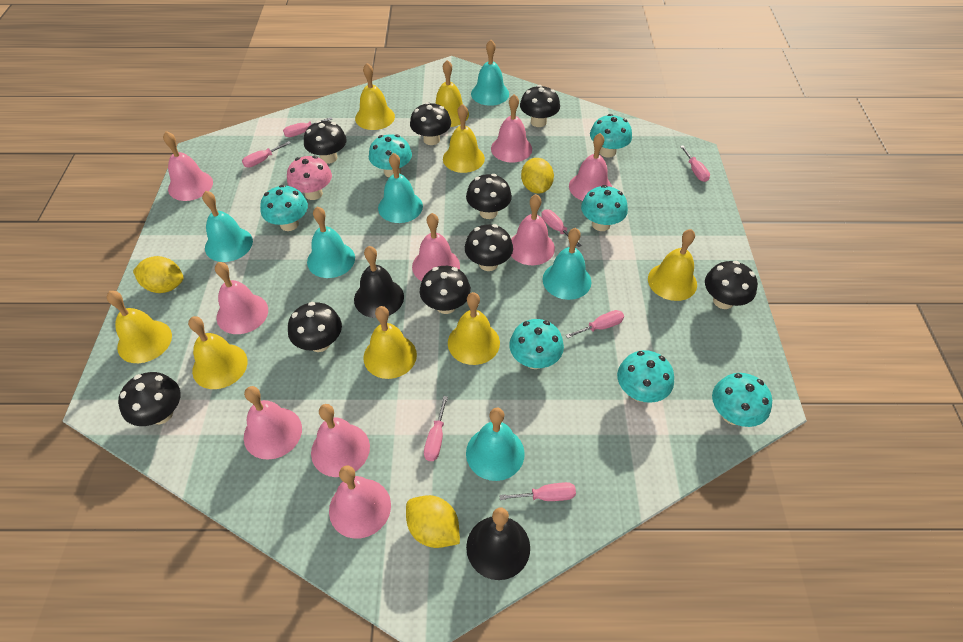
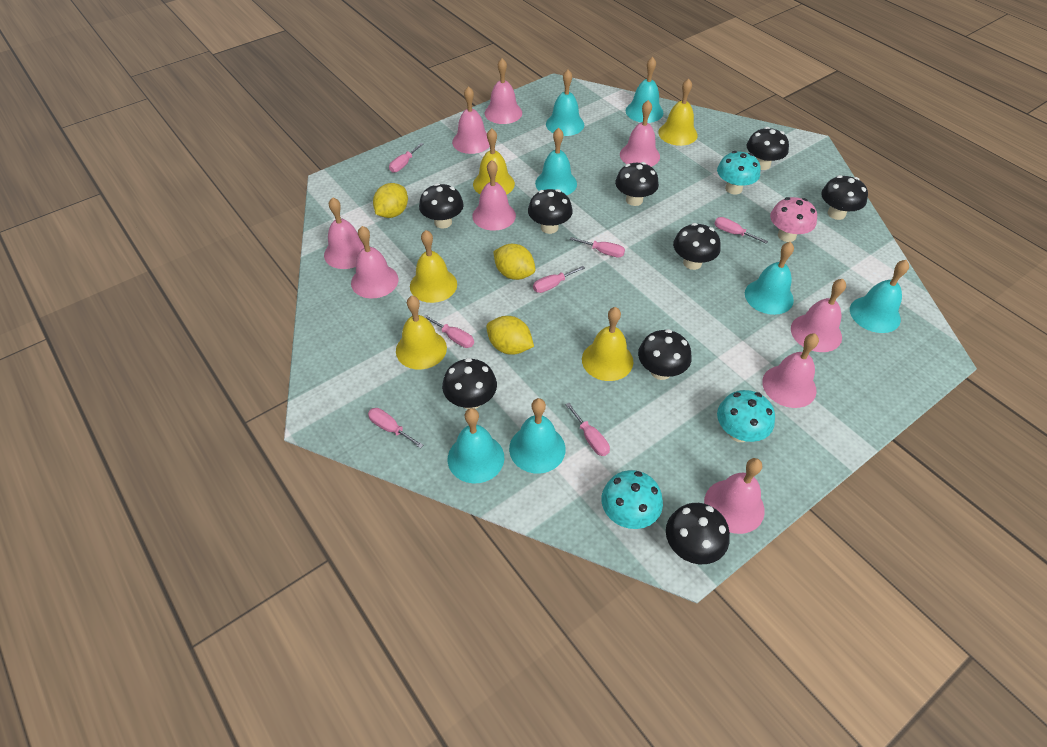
black bell: [354,246,404,318] [466,508,530,580] = 2 -> none = 0
turquoise bell: [202,191,253,262] [307,207,355,278] [378,153,423,223] [466,408,525,481] [471,40,509,106] [543,228,591,300] = 6 -> [448,408,504,484] [509,398,566,474] [535,128,577,195] [546,70,584,136] [626,57,663,123] [745,242,794,315] [850,260,909,333] = 7
turquoise mushroom: [260,185,308,231] [369,134,412,177] [509,319,564,369] [581,185,628,231] [590,114,632,158] [617,350,674,403] [712,373,772,427] = 7 -> [601,470,663,529] [717,151,761,194] [717,390,775,442] = 3
yellow bell: [107,291,172,363] [188,316,247,389] [355,63,395,130] [364,306,417,379] [435,60,469,127] [443,104,485,173] [448,292,500,365] [648,229,697,301] = 8 -> [396,296,447,369] [410,230,457,303] [473,128,515,195] [582,307,633,381] [658,79,698,146] = 5

